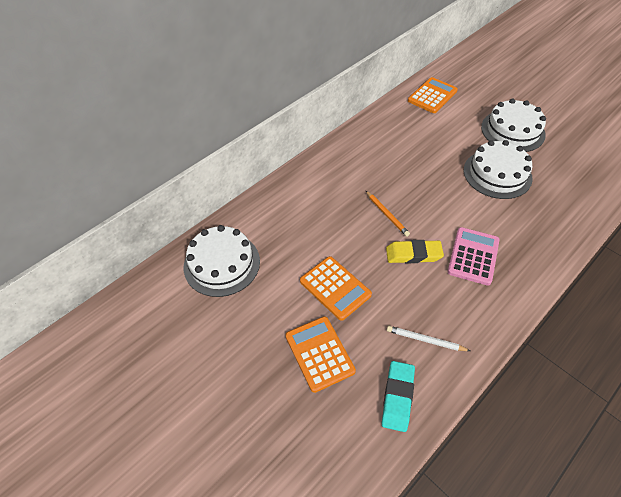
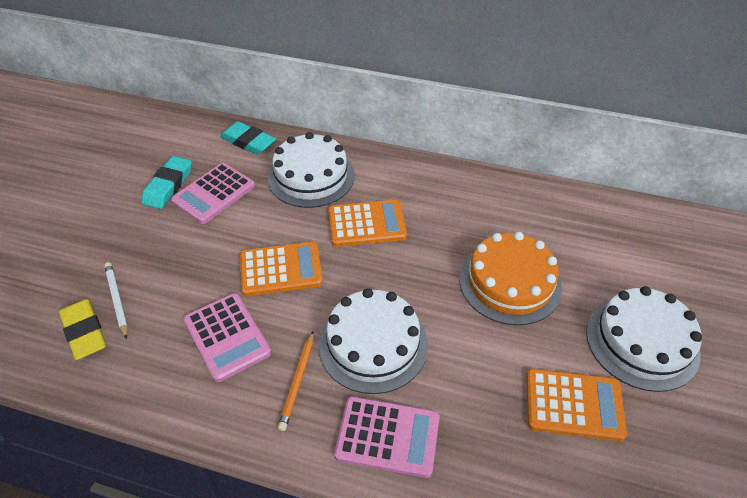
orange cake: none = 0 -> [459,232,562,325] = 1
pink calculator: [448,227,500,286] = 1 -> [171,163,255,224] [183,293,271,382] [334,396,440,478] = 3
turquoise eraser: [382,361,415,432] = 1 -> [141,156,192,209] [220,121,276,155] = 2

